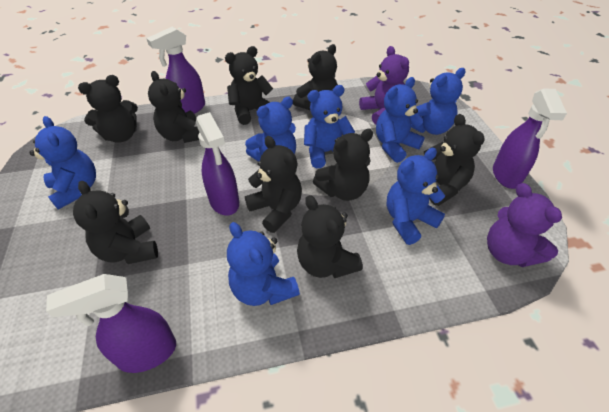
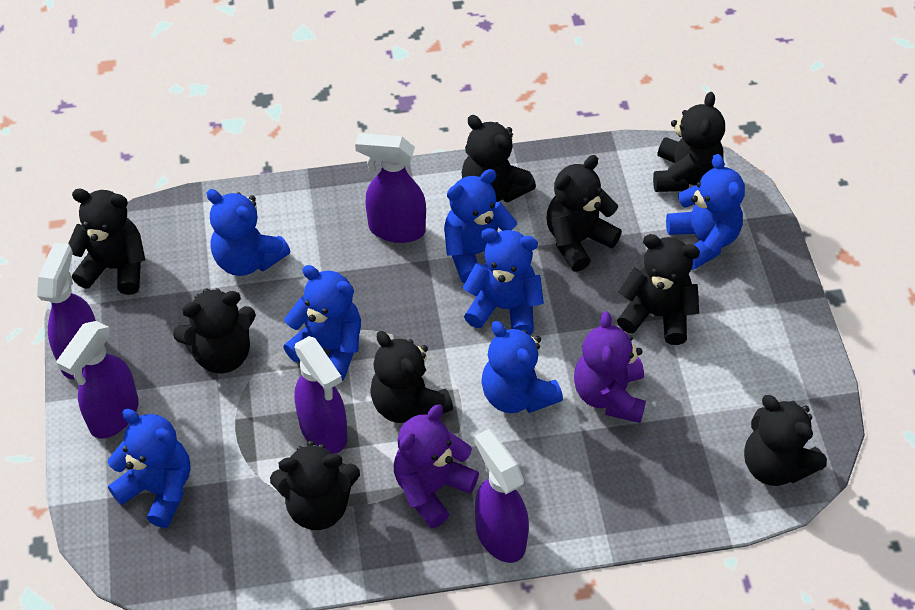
purple spray bottle: [46,274,176,373] [146,26,205,114] [196,112,239,215] [493,88,567,189] = 4 -> [37,242,96,379] [57,321,139,439] [294,336,347,454] [355,133,426,243] [474,429,529,563] = 5

